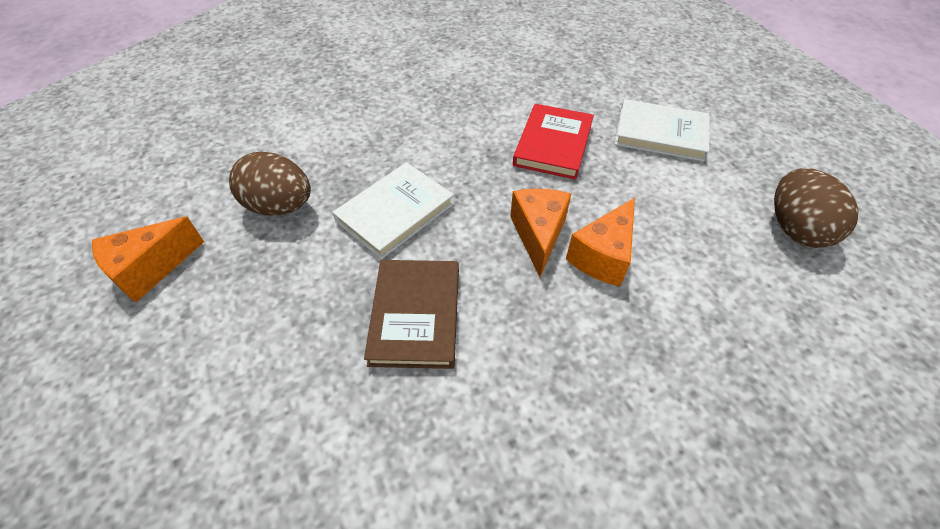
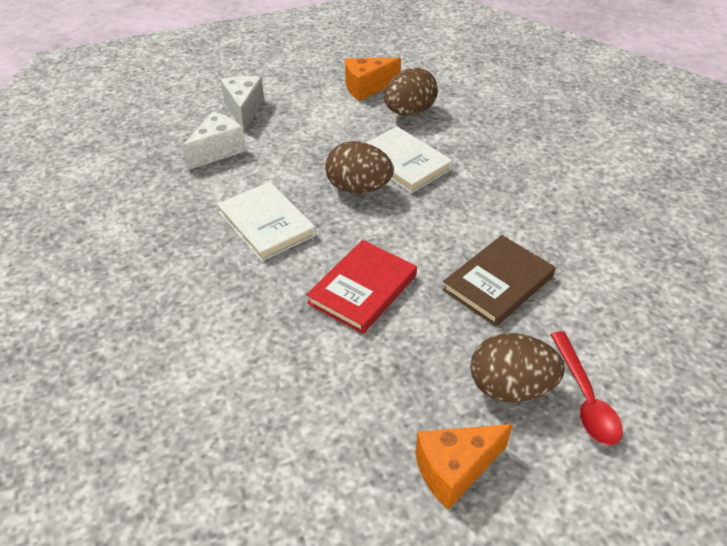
brown egg: [229,152,311,216] [774,168,859,248] = 2 -> [325,141,394,194] [384,68,438,116] [470,333,565,402] = 3
orange cheese: [92,217,204,302] [510,188,572,277] [566,198,635,286] = 3 -> [345,58,401,101] [415,424,513,510] = 2
red spoon: none = 0 -> [550,331,623,445] = 1
white cheese: none = 0 -> [182,112,246,170] [221,76,264,132] = 2

